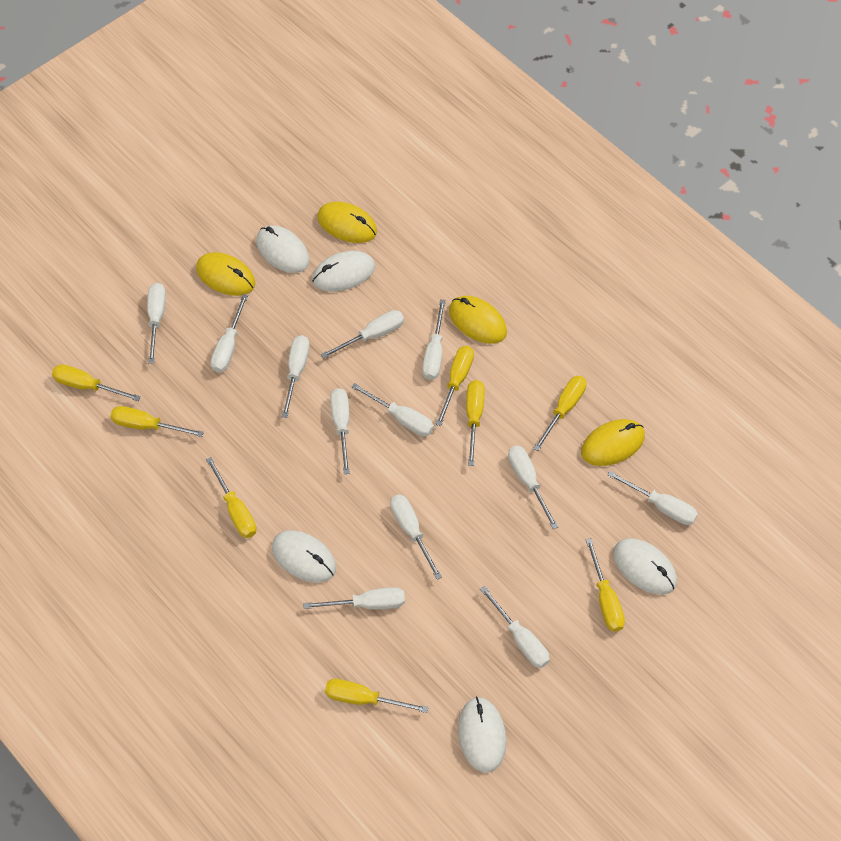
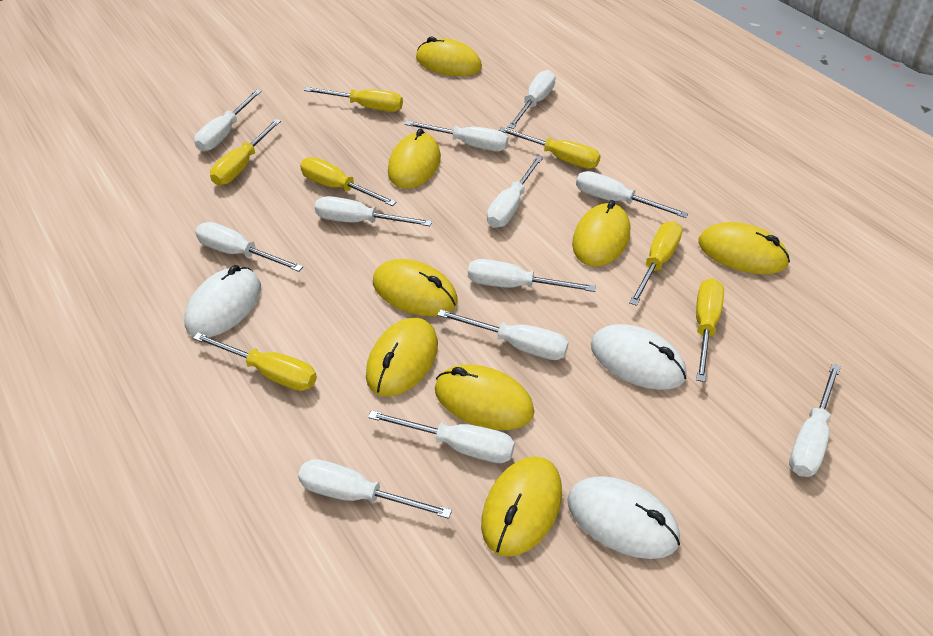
white mouse: [256,225,309,273] [272,530,336,583] [312,251,375,292] [458,697,506,773] [613,538,677,595] = 5 -> [184,265,261,337] [567,476,680,559] [591,324,687,390] = 3
yellow mouse: [196,252,255,296] [317,201,377,243] [449,296,507,344] [581,419,645,466] = 4 -> [366,317,438,397] [373,259,458,316] [388,128,441,189] [416,37,482,76] [435,364,534,430] [481,456,562,557] [572,200,630,267] [698,222,790,274] = 8
yellow screwdriver: [52,364,141,401] [110,406,204,437] [206,457,257,538] [325,679,429,713] [436,346,474,426] [466,380,485,466] [533,376,587,451] [586,538,625,632] = 8 -> [193,333,317,391] [210,119,281,185] [300,157,397,206] [304,87,403,112] [499,127,601,169] [629,221,683,306] [696,278,724,382] = 7

